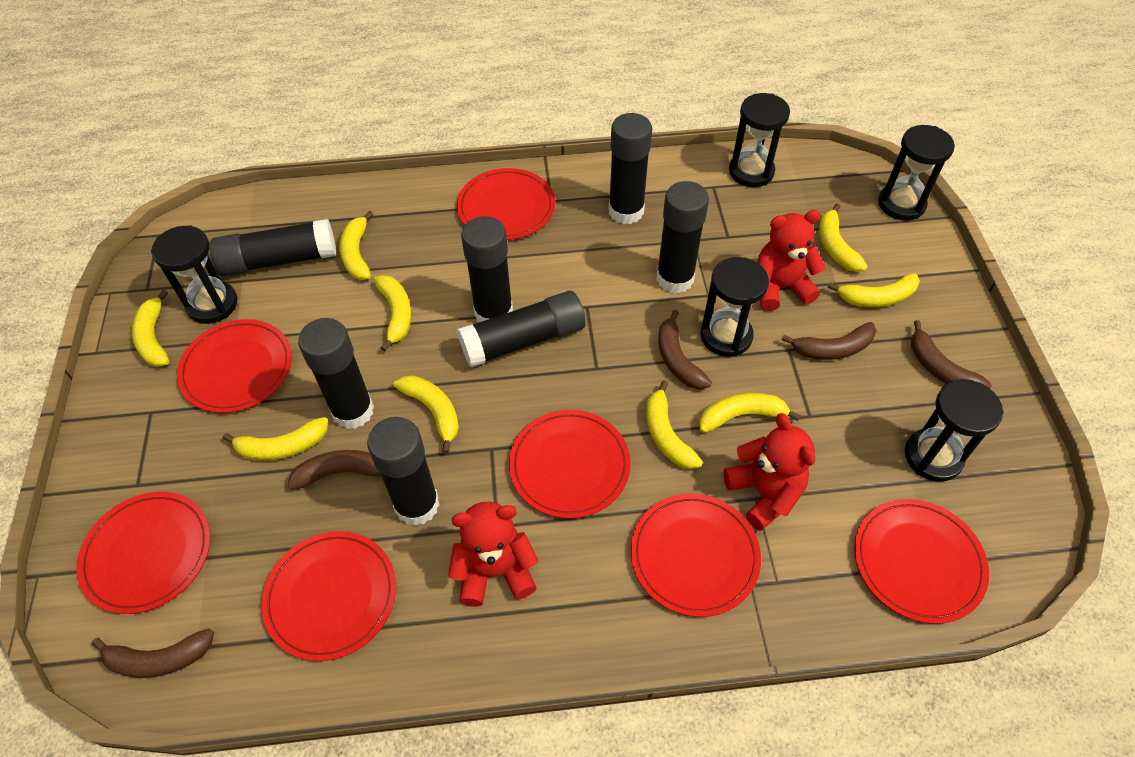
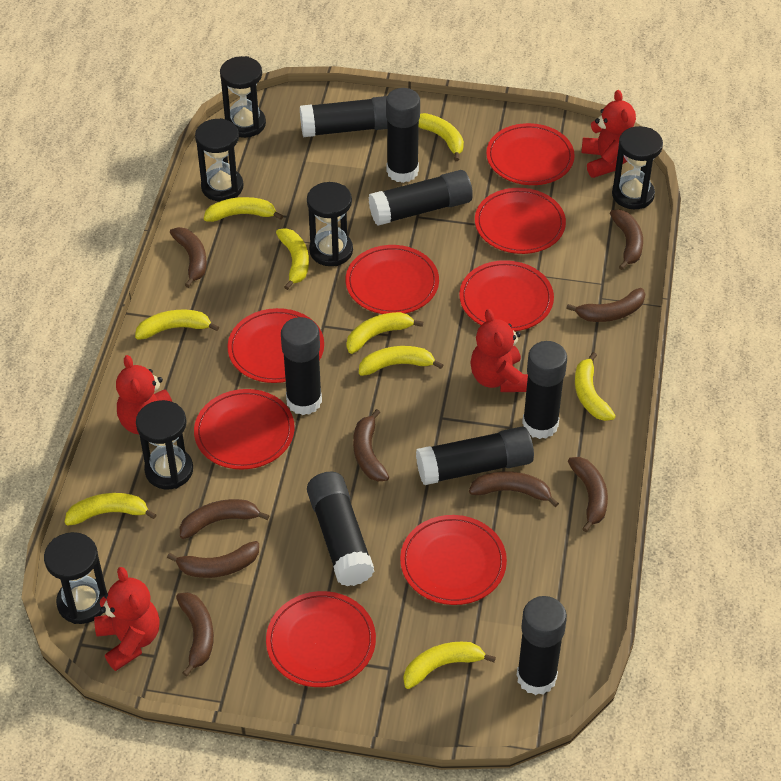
black glue stick: [210,219,336,276] [298,318,374,429] [367,417,440,526] [457,291,586,367] [461,216,513,322] [609,113,652,224] [656,181,709,293] = 7 -> [281,317,322,415] [300,96,387,137] [307,472,375,586] [368,170,473,226] [386,88,420,183] [416,427,534,485] [517,596,567,695] [522,341,567,439] = 8
black hourglass: [151,225,237,324] [700,257,769,357] [729,93,790,187] [878,125,955,221] [905,379,1004,482] = 5 -> [44,532,107,624] [136,400,193,489] [195,118,244,201] [220,56,266,138] [307,182,353,266] [612,126,663,209] = 6
brown banana: [92,628,214,678] [288,450,381,490] [658,310,712,389] [781,322,877,360] [911,320,991,389] = 5 -> [167,541,259,578] [170,227,207,288] [176,592,214,677] [180,499,270,539] [353,409,389,481] [469,471,559,507] [566,288,645,322] [568,457,608,532] [610,209,643,270] = 9
red plate: [77,492,210,614] [177,319,292,413] [262,531,396,661] [457,168,555,240] [509,410,631,519] [631,493,761,617] [854,499,989,624] = 7 -> [194,389,295,470] [227,308,324,383] [266,591,376,687] [346,245,439,314] [400,515,507,605] [459,260,554,331] [475,188,566,254] [486,123,575,185] = 8
red teddy bear: [448,502,538,607] [723,413,815,531] [758,210,825,311] = 3 -> [94,567,160,671] [116,355,172,434] [470,309,528,392] [581,90,636,178] = 4

